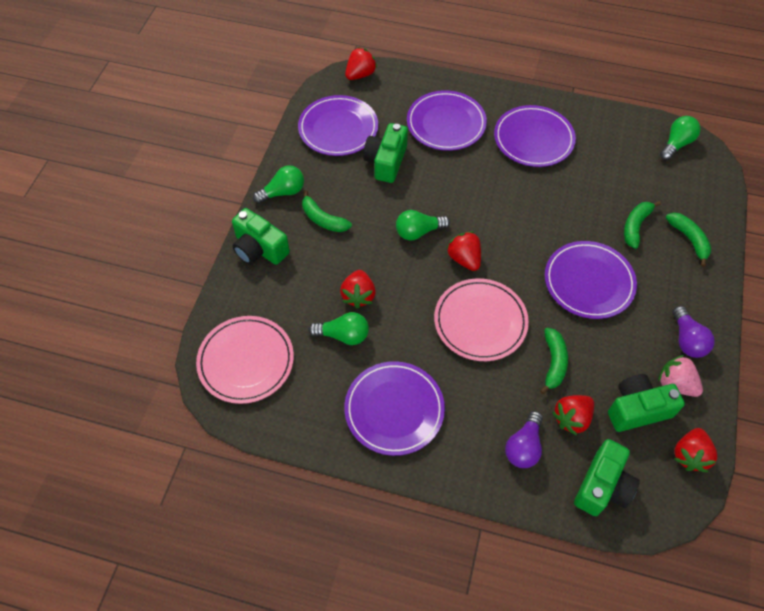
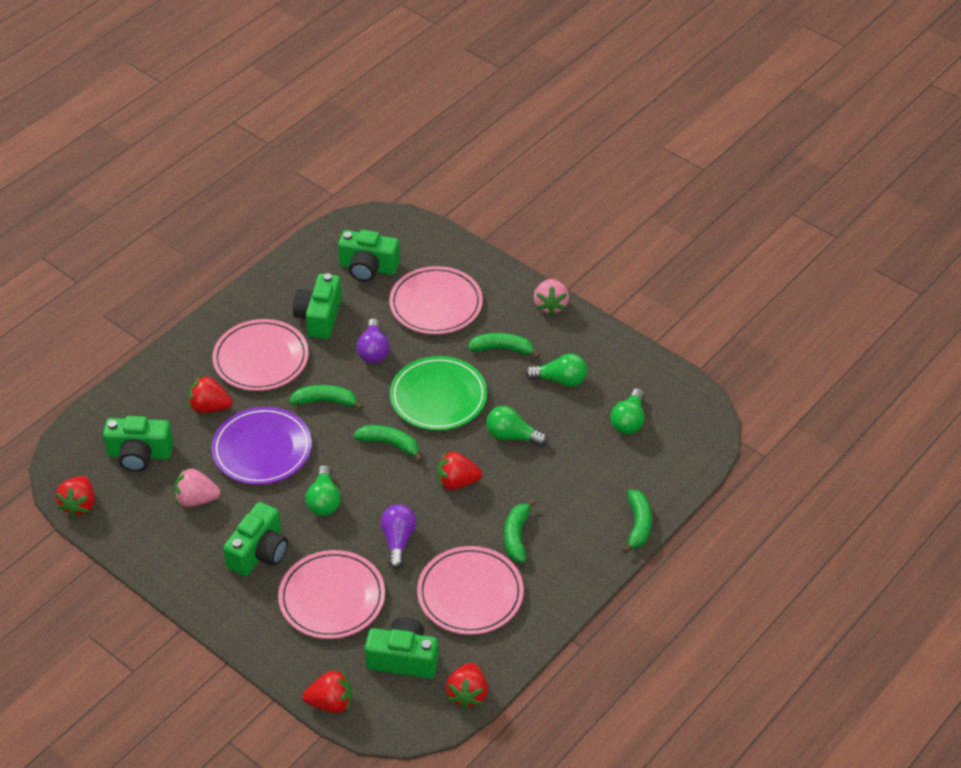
green banana: [302,190,352,232] [540,328,568,394] [624,201,661,249] [666,213,711,267] = 4 -> [289,385,363,410] [353,425,422,462] [468,333,540,358] [504,498,536,563] [623,490,652,554] = 5
green camera: [232,208,290,265] [363,123,408,183] [574,439,640,516] [608,374,685,432] = 4 -> [103,416,173,472] [223,502,288,576] [293,273,342,339] [338,230,400,282] [365,617,439,679] = 5
green plate: none = 0 -> [390,356,487,431] = 1
pink plate: [196,316,294,404] [434,278,529,361] = 2 -> [212,319,309,391] [278,550,385,639] [389,266,483,334] [417,546,524,635] = 4
pink strawberry: [658,355,703,397] = 1 -> [174,468,220,507] [534,279,569,316] = 2
purple plate: [298,95,378,156] [344,361,445,456] [407,90,487,151] [494,105,576,167] [545,241,637,319] = 5 -> [211,407,312,485] = 1

